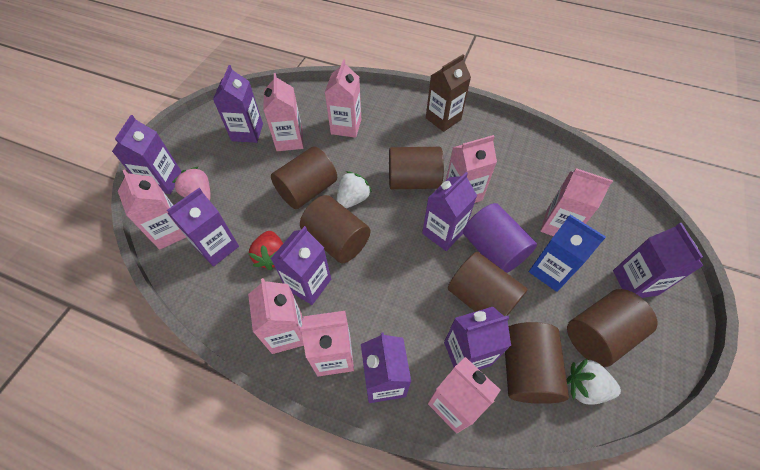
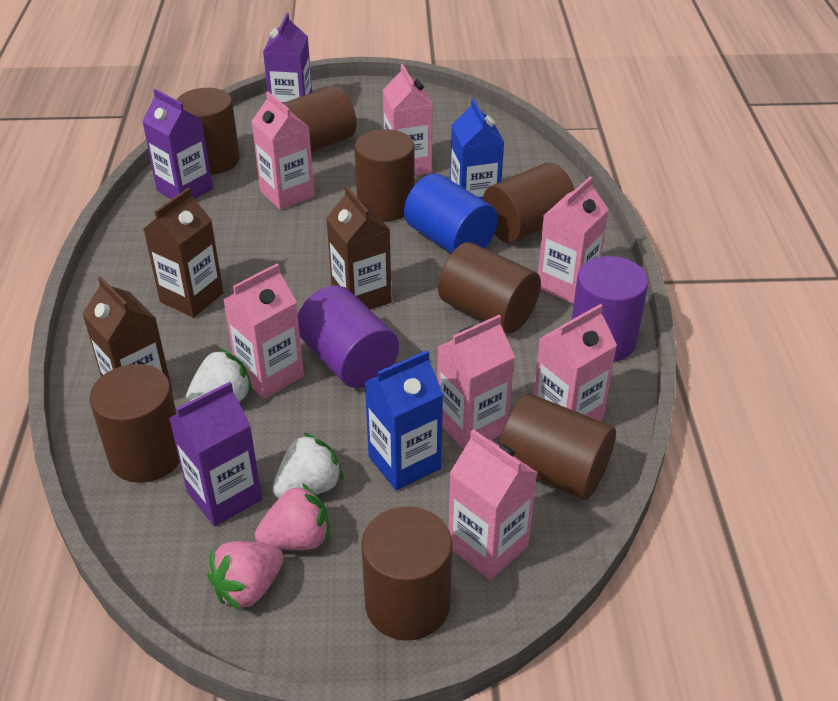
blue carton: [529,215,606,292] = 1 -> [365,351,444,491] [450,98,504,200] = 2
blue cylinder: none = 0 -> [404,174,498,253] = 1
brown carton: [426,54,471,132] = 1 -> [82,276,172,391] [144,187,224,318] [326,186,392,310] = 3
brown cylinder: [271,146,337,209] [300,195,371,263] [389,147,444,189] [448,252,528,316] [505,322,569,404] [567,289,658,367] = 6 -> [89,364,180,483] [177,88,240,175] [283,86,357,152] [354,129,415,221] [361,506,453,641] [438,242,541,333] [483,163,575,243] [499,394,616,500] = 8
pink carton: [118,169,186,250] [248,278,304,354] [263,73,303,151] [300,311,354,377] [325,59,361,138] [428,357,500,433] [446,135,497,203] [540,168,613,236] = 8 -> [223,264,304,399] [251,91,315,210] [383,64,433,176] [438,315,515,450] [449,429,538,580] [534,304,617,421] [538,176,608,304] = 7
pink strawberry: [172,167,211,201] = 1 -> [207,541,284,611] [255,483,329,550] = 2
purple carton: [112,115,181,194] [167,188,239,267] [213,65,263,143] [271,226,331,305] [361,332,411,403] [422,172,477,251] [444,307,511,370] [613,223,703,298] = 8 -> [142,89,213,199] [169,382,262,526] [263,13,312,103] = 3
purple cylinder: [463,203,537,273] = 1 -> [298,285,399,388] [572,256,649,362] = 2
red strawberry: [248,231,283,270] = 1 -> none = 0

